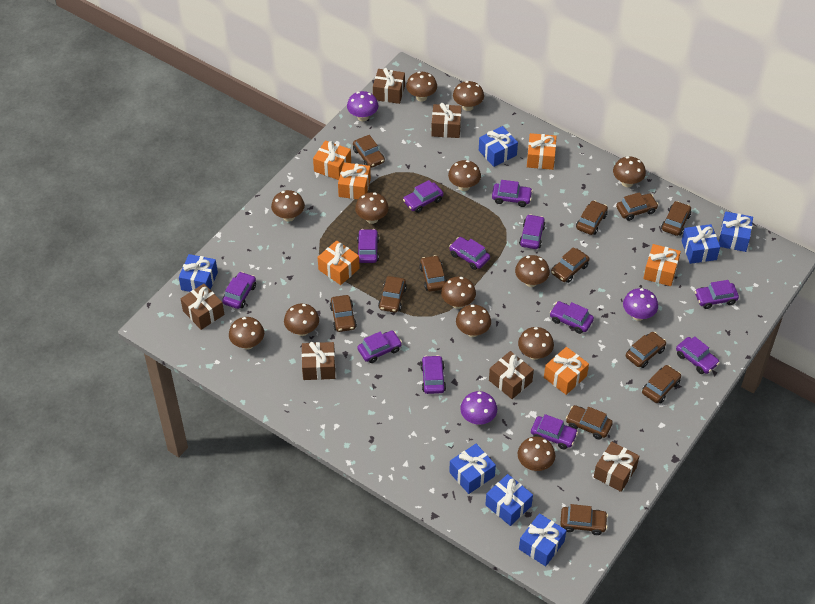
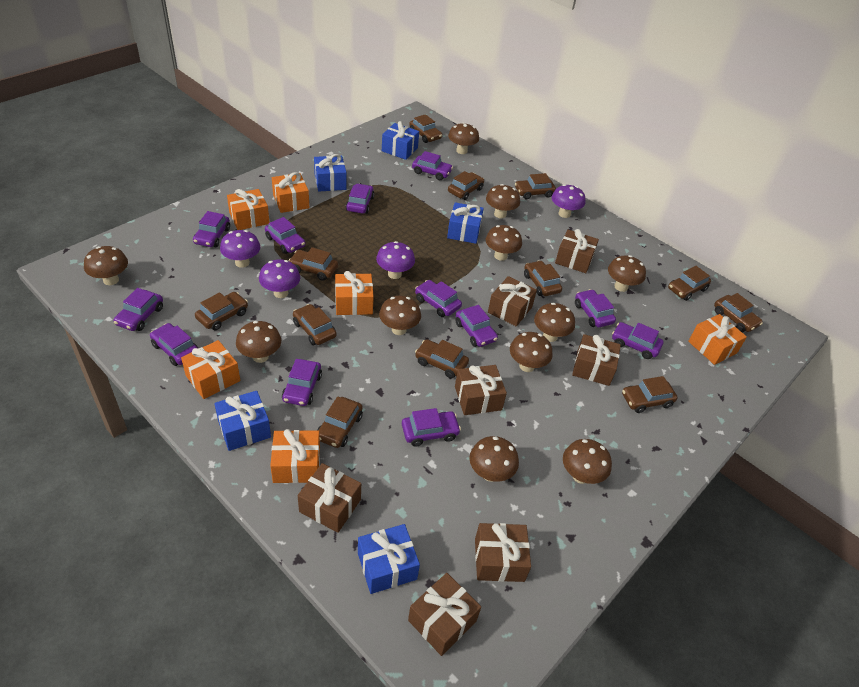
blue gift: [179,254,218,292] [449,444,496,494] [479,126,518,167] [485,474,533,526] [519,513,567,566] [682,224,720,264] [719,212,753,252] = 7 -> [214,391,271,451] [314,154,347,192] [358,524,420,594] [382,121,419,160] [447,202,484,244] = 5
brown gift: [181,284,224,330] [302,342,335,380] [373,68,405,104] [431,103,462,138] [489,351,534,399] [594,442,639,492] = 6 -> [298,463,361,533] [408,573,481,656] [455,365,507,415] [475,523,531,582] [488,276,537,327] [555,229,599,273] [572,334,621,386] = 7
brown mushroom: [229,317,264,350] [271,190,305,222] [284,304,319,336] [355,192,389,224] [406,72,437,101] [441,277,476,309] [448,160,481,191] [453,81,484,111] [456,305,491,337] [515,255,550,287] [518,327,554,360] [518,436,555,471] [613,156,646,187] = 13 -> [84,246,128,285] [236,321,281,363] [379,296,421,335] [448,122,479,154] [470,436,519,482] [485,225,522,261] [486,184,520,218] [510,332,552,372] [534,303,575,342] [563,439,612,484] [608,255,646,292] = 11
purple mushroom: [347,91,378,121] [460,391,497,425] [623,288,658,321] = 3 -> [220,230,260,268] [259,259,300,298] [376,241,415,279] [552,184,586,218] = 4

